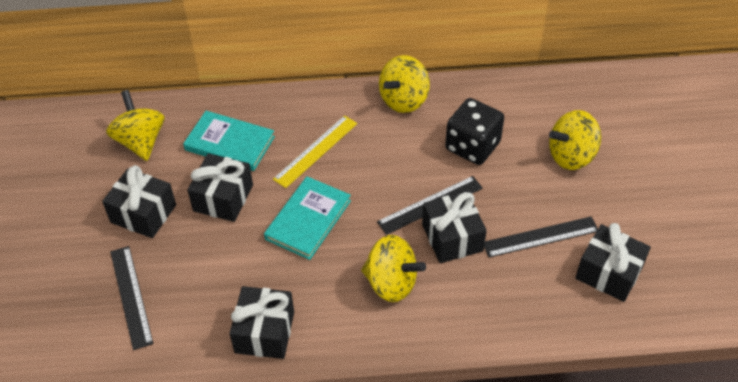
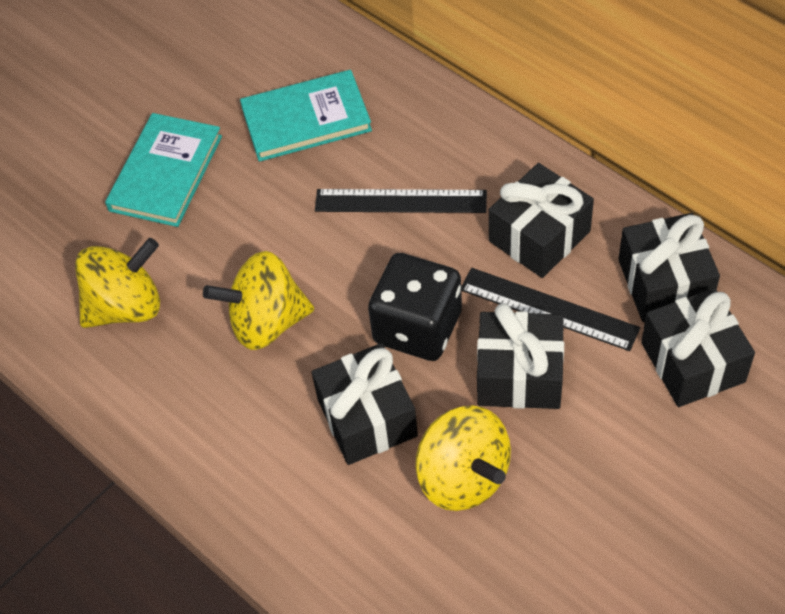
black ruler: [110,246,154,350] [377,176,483,235] [484,217,598,258] = 3 -> [315,189,487,213] [461,268,640,351] = 2
yellow ruler: [273,115,357,188] = 1 -> none = 0
yellow spinning top: [106,90,165,161] [361,235,426,302] [379,55,430,113] [549,110,601,170] = 4 -> [75,238,160,328] [203,251,314,350] [415,405,511,511] = 3

